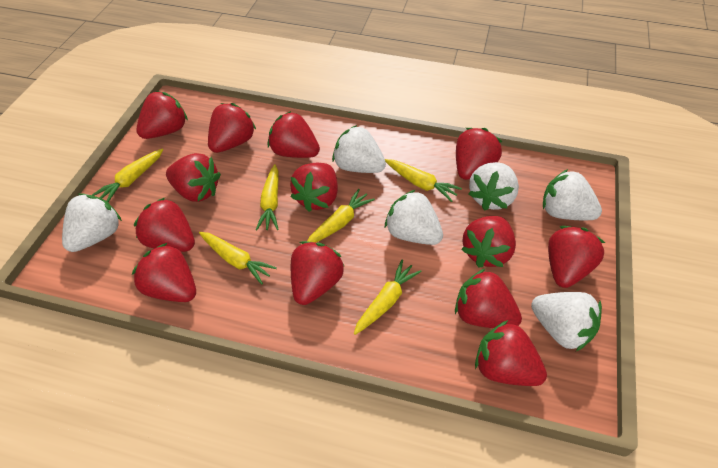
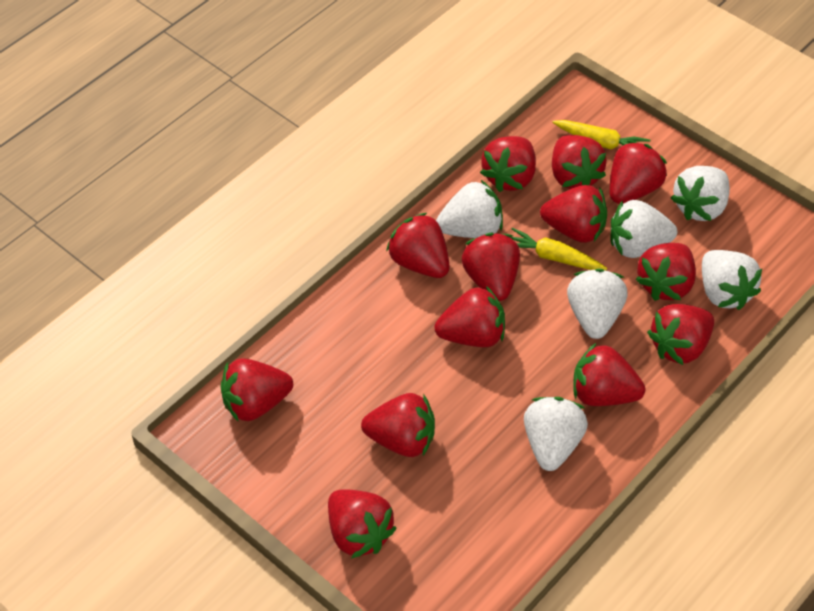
yellow carrot: [92,149,163,202] [199,232,277,285] [256,164,279,230] [307,189,375,243] [354,260,422,335] [385,159,462,202] = 6 -> [510,228,607,270] [552,120,651,150] = 2

